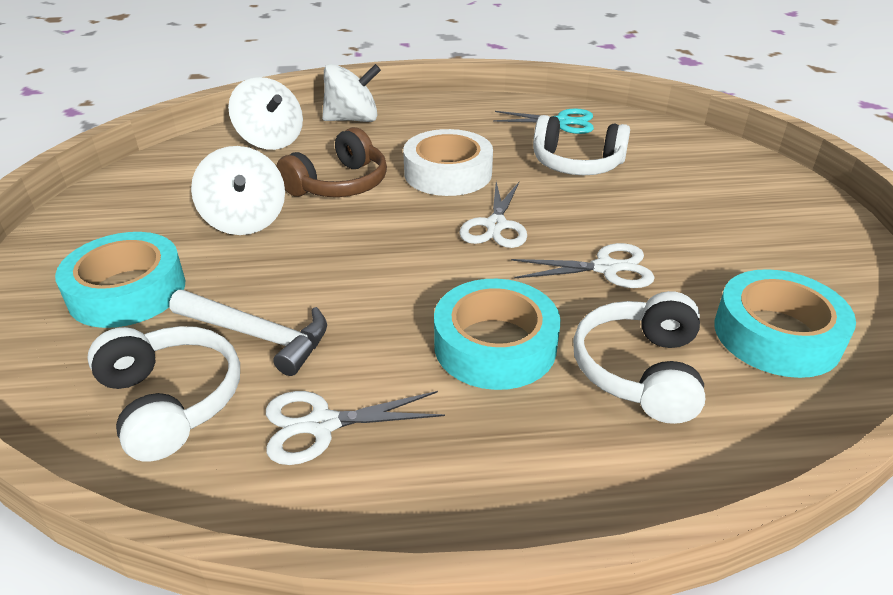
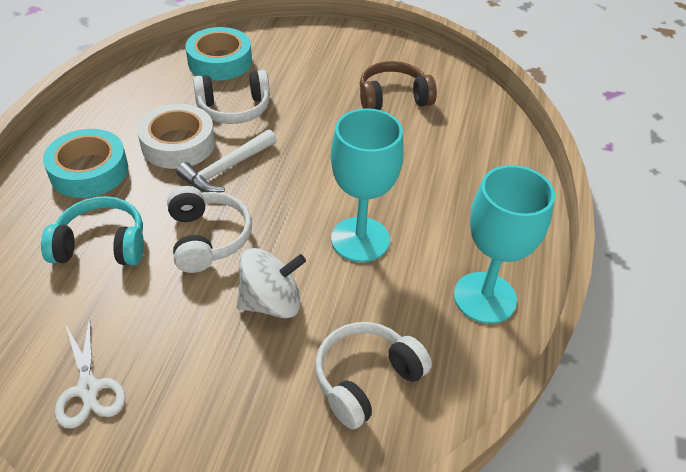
turquoise goblet: none = 0 -> [331,108,404,262] [454,165,555,324] = 2
turquoise headphones: none = 0 -> [41,196,144,265] = 1
turquoise scissors: [493,109,594,134] = 1 -> none = 0
turquoise tape: [55,232,185,328] [434,279,560,390] [714,269,856,378] = 3 -> [43,129,128,198] [186,27,252,81] = 2
white scissors: [266,391,445,465] [459,182,527,248] [511,243,655,288] = 3 -> [55,317,126,428] = 1
white spinning top: [191,146,285,235] [228,77,303,150] [322,64,381,122] = 3 -> [237,248,306,318] = 1

